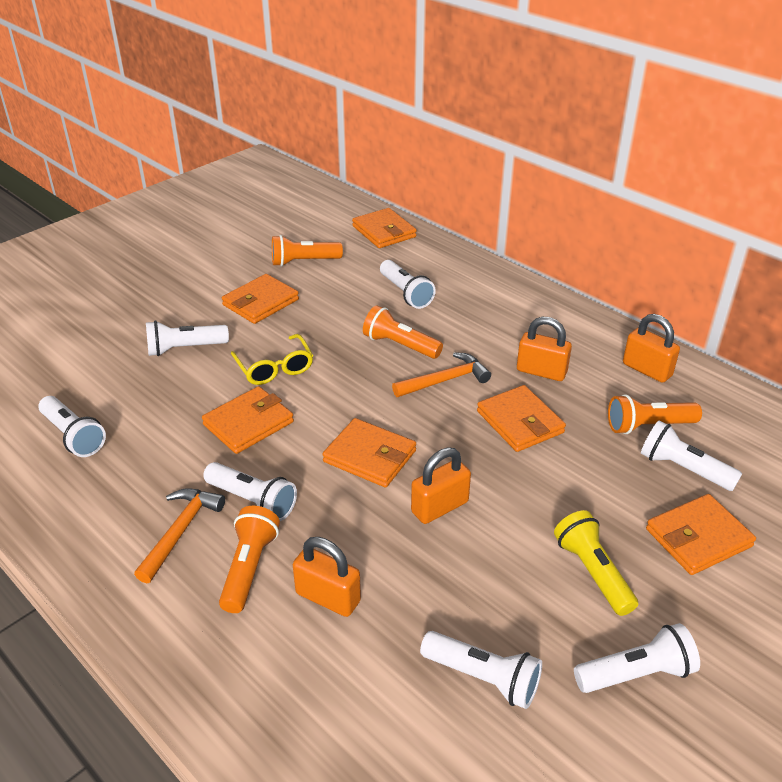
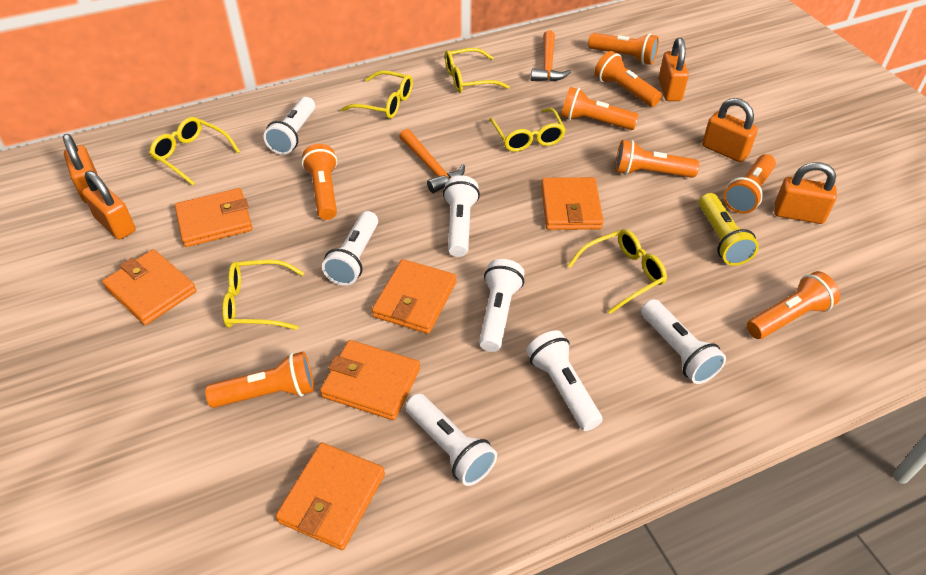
orange flashlight: [219,506,280,613] [272,235,343,267] [363,305,443,359] [608,394,702,434] = 4 -> [205,351,314,408] [302,144,337,220] [561,87,639,130] [588,33,659,65] [594,51,662,107] [615,140,699,178] [724,154,776,214] [747,271,840,339] = 8
orange padlock: [293,537,361,617] [411,447,471,524] [517,317,572,381] [623,314,680,383] = 4 -> [63,134,98,203] [82,171,136,240] [659,38,689,101] [702,98,758,162] [774,162,837,224] = 5
yellow glasses: [231,334,313,385] = 1 -> [149,117,240,185] [222,260,304,330] [341,70,413,119] [445,48,510,93] [489,108,566,152] [567,229,667,314] = 6

